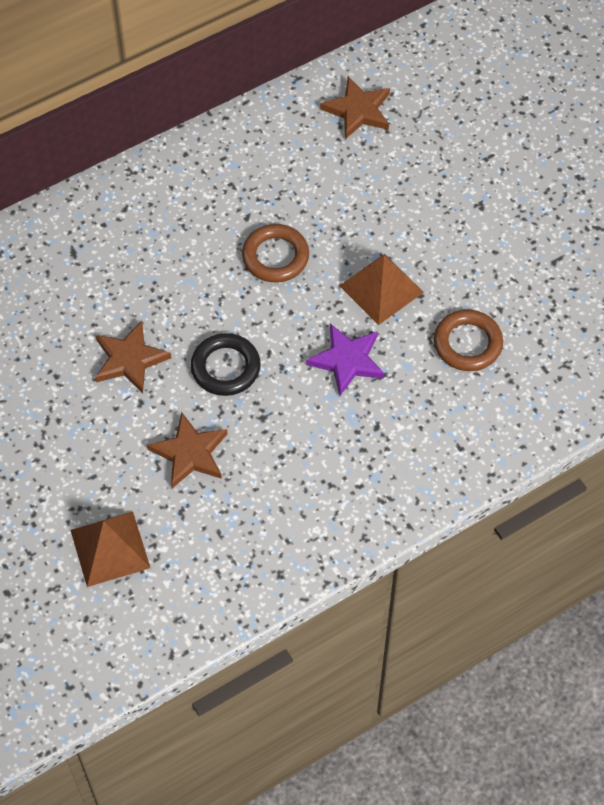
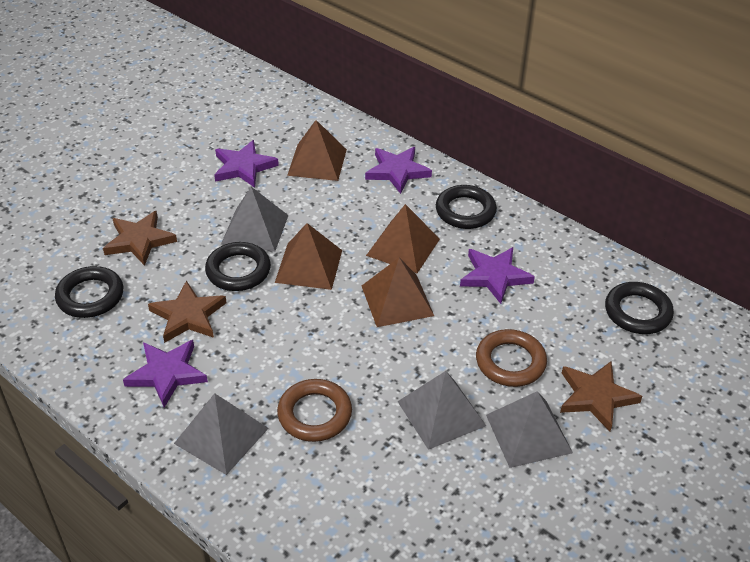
black ring: [191,333,261,396] = 1 -> [55,266,123,318] [205,242,271,291] [436,185,497,229] [605,282,674,334] = 4
brown pyramid: [70,512,150,587] [340,254,424,325] = 2 -> [275,223,342,290] [287,120,347,181] [362,258,434,327] [366,204,440,273] = 4
grey pyramid: none = 0 -> [174,393,269,475] [221,187,289,252] [397,371,486,450] [486,391,573,468] = 4
purple star: [306,324,385,396] = 1 -> [123,340,208,408] [214,140,279,188] [365,147,432,194] [460,247,535,304] = 4

